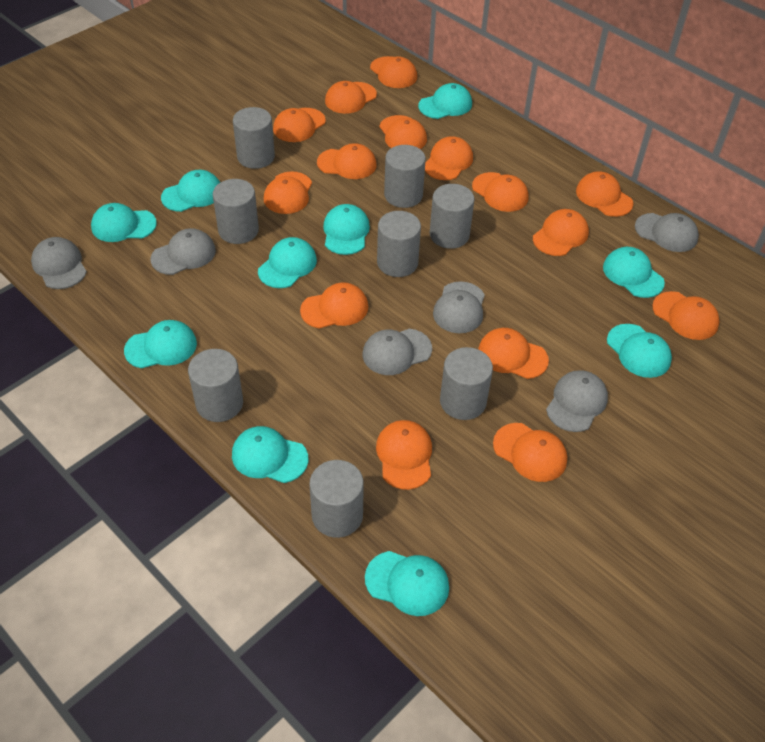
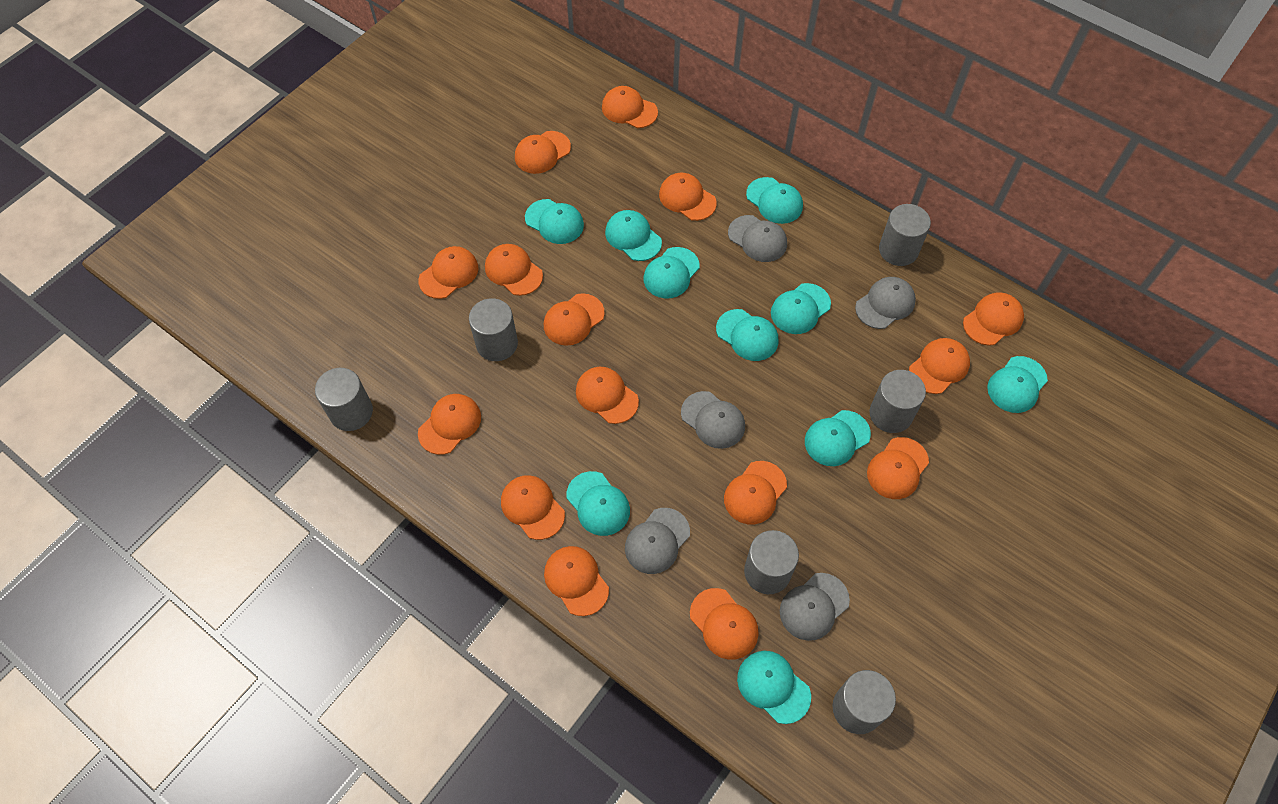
grey cap: [31,237,87,289] [151,228,216,275] [363,329,432,375] [433,281,485,333] [546,370,608,432] [635,213,699,252] = 6 -> [625,508,690,574] [681,391,745,449] [728,215,787,262] [780,573,850,641] [855,277,916,329] = 5
grey cylinder: [188,349,243,422] [213,179,259,244] [233,107,275,169] [309,460,364,538] [377,211,421,277] [384,145,426,208] [430,184,475,249] [440,347,493,420] = 8 -> [315,368,373,431] [469,298,518,361] [744,530,799,594] [833,670,896,734] [870,370,926,433] [879,204,931,266] = 6

